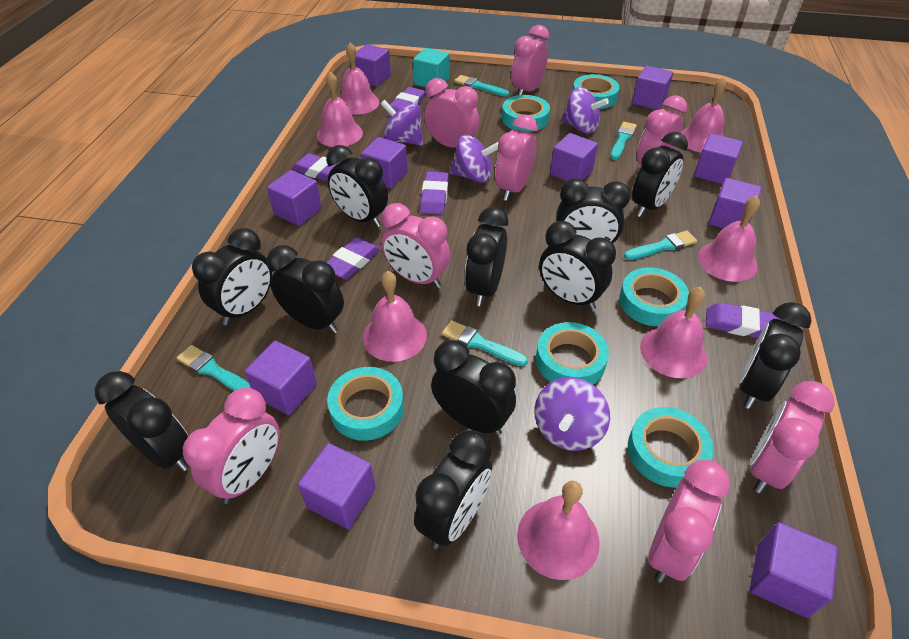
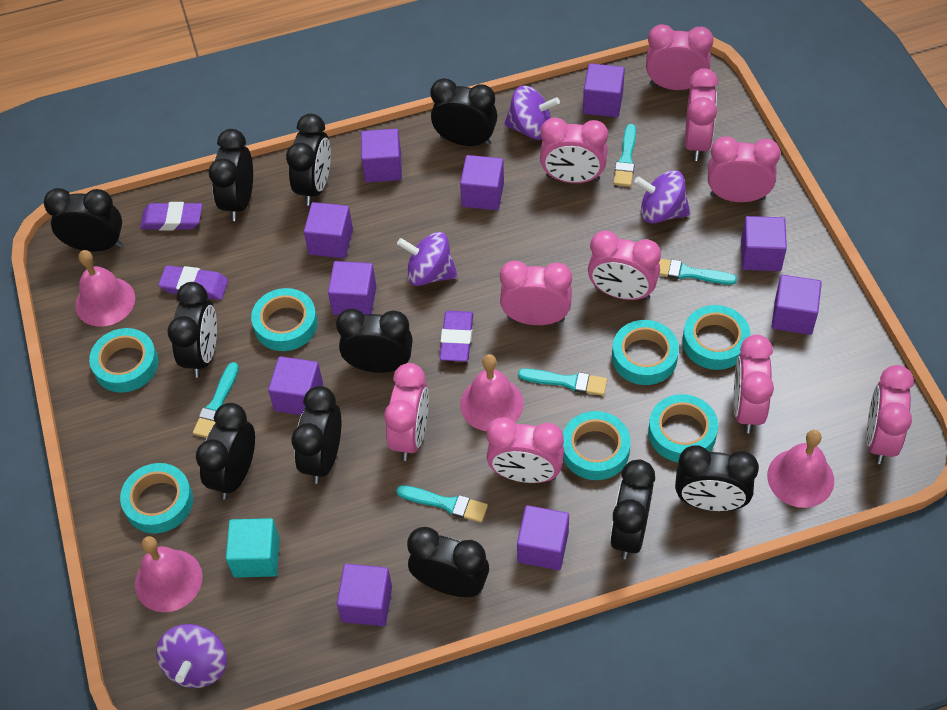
pink bell: [317,72,363,147] [339,42,379,115] [363,271,427,362] [517,481,600,580] [640,287,707,378] [681,77,726,153] [698,195,760,282] = 7 -> [75,250,135,327] [135,536,203,612] [460,354,524,431] [767,430,834,508] = 4
pink clock: [183,388,280,504] [381,203,450,288] [424,78,479,148] [495,115,538,201] [511,25,549,95] [637,95,687,164] [648,460,730,583] [750,381,835,493] = 8 -> [384,363,429,461] [487,417,564,483] [500,261,572,325] [540,118,608,183] [588,231,661,300] [646,24,714,90] [685,68,718,161] [708,136,781,202] [734,335,774,433] [866,365,914,464] = 10
purple eraser: [292,153,339,182] [326,237,380,279] [387,87,425,117] [420,172,449,215] [706,303,781,338] = 5 -> [140,202,202,231] [158,265,228,300] [440,311,473,362] = 3
turquoise tape: [327,367,404,441] [502,95,550,132] [536,322,609,385] [573,74,620,109] [619,267,689,326] [628,407,714,488] = 6 -> [89,328,159,393] [120,463,193,534] [251,288,318,351] [563,411,631,480] [612,320,679,385] [648,394,718,462] [683,305,750,370] = 7

